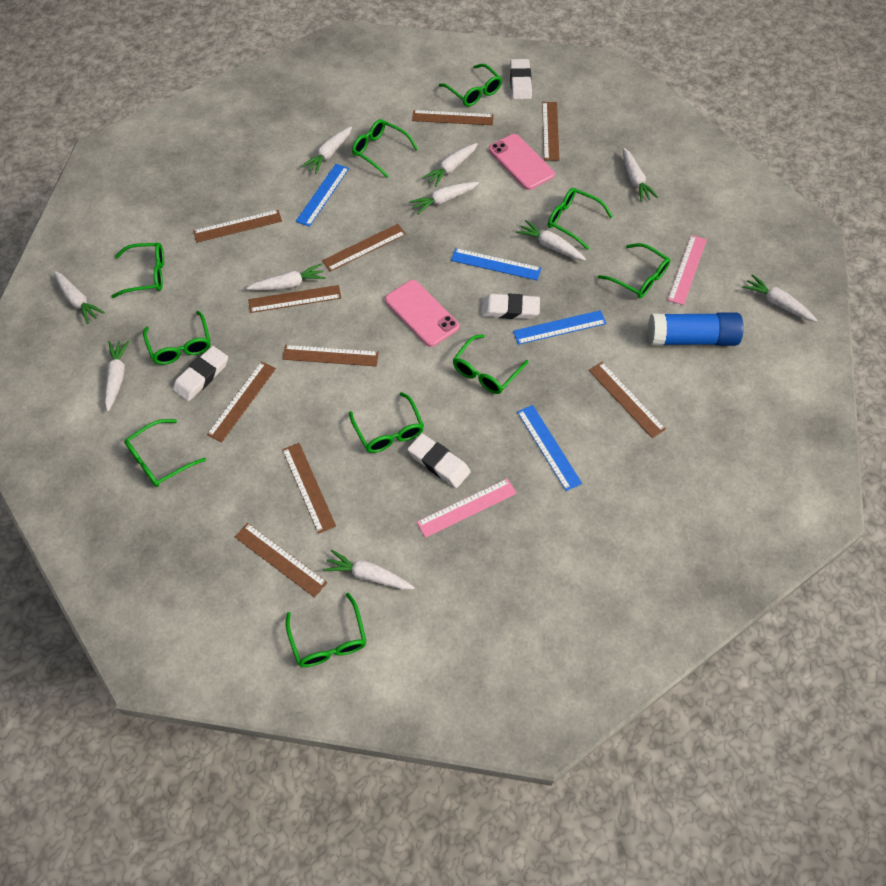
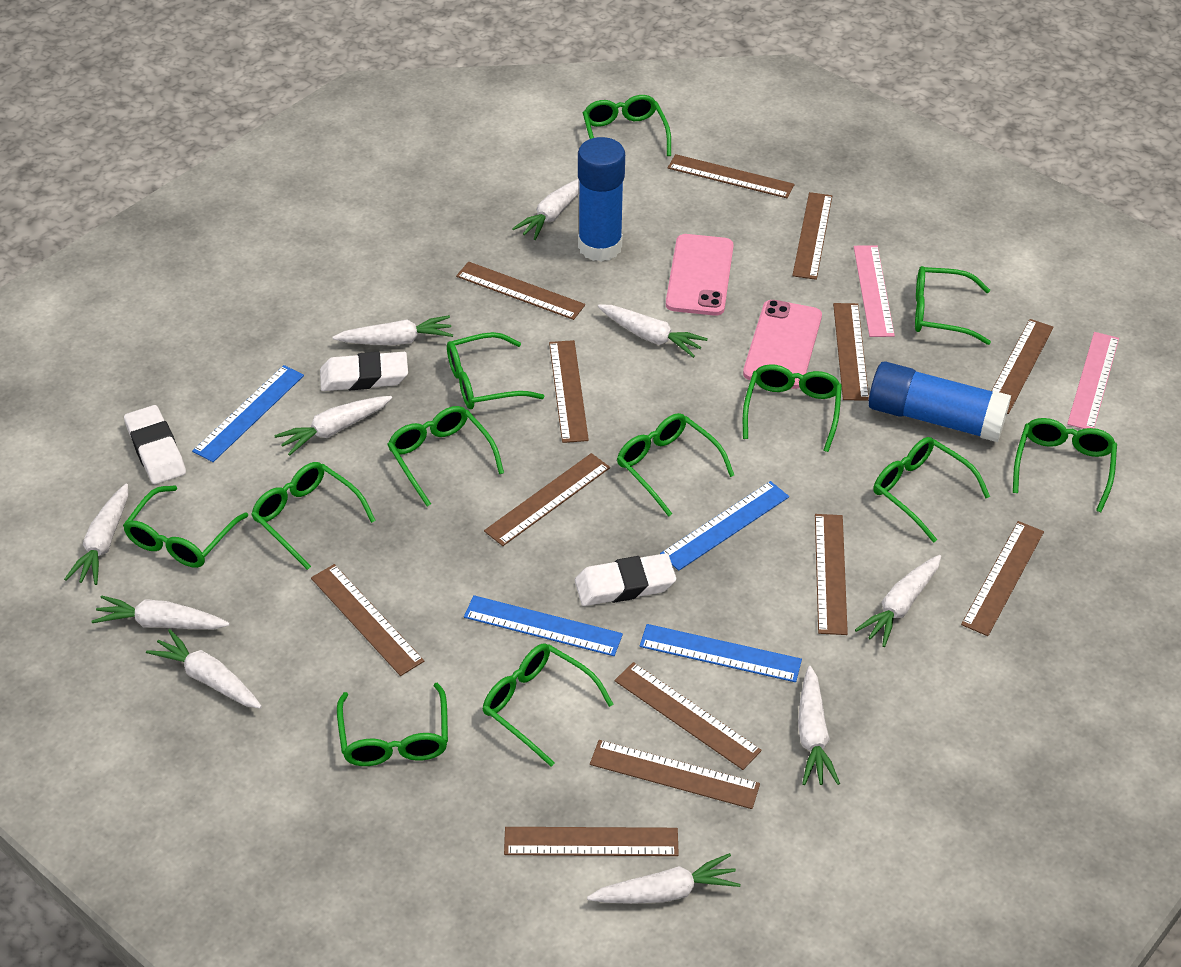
blue glue stick: [648,312,744,346] = 1 -> [578,137,625,262] [868,361,1011,442] = 2
brown ruler: [193,210,282,243] [207,361,276,442] [235,523,328,598] [248,285,341,313] [282,345,379,367] [282,443,336,534] [322,224,406,272] [412,110,493,125] [542,102,559,161] [589,362,666,438] = 10 -> [311,564,424,676] [456,262,585,320] [484,453,610,546] [504,827,679,856] [549,340,589,443] [590,740,760,809] [615,662,762,770] [668,154,795,198] [792,192,832,280] [815,514,848,635] [833,303,869,401] [961,521,1044,636] [991,319,1054,414] = 13
green glasses: [111,243,164,298] [124,419,206,487] [143,311,211,365] [286,593,366,667] [349,392,424,453] [352,119,418,178] [439,64,502,107] [453,334,528,394] [548,188,613,250] [598,243,670,298] = 10 -> [123,485,248,568] [251,462,376,570] [337,683,448,766] [387,406,504,506] [447,332,544,409] [483,643,613,767] [583,95,671,156] [617,413,734,517] [743,364,842,452] [874,437,990,543] [915,266,991,345] [1013,418,1117,512] = 12
white eraser: [173,346,228,401] [408,434,471,488] [481,294,540,319] [510,59,532,100] = 4 -> [124,405,186,484] [320,352,408,391] [575,553,676,606] = 3

